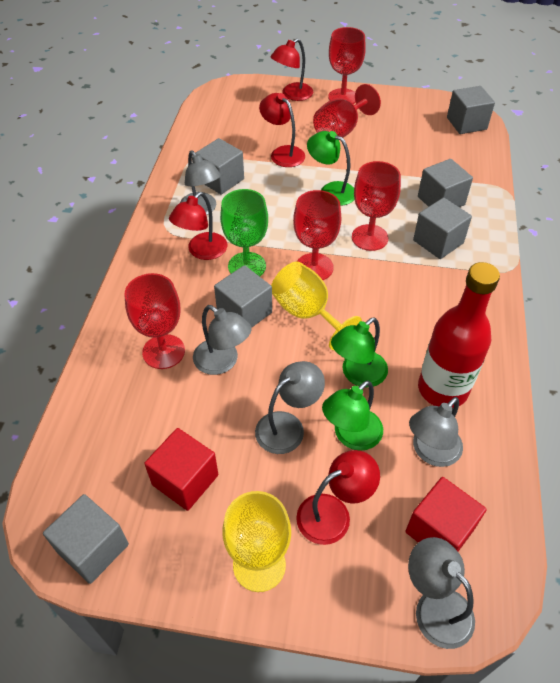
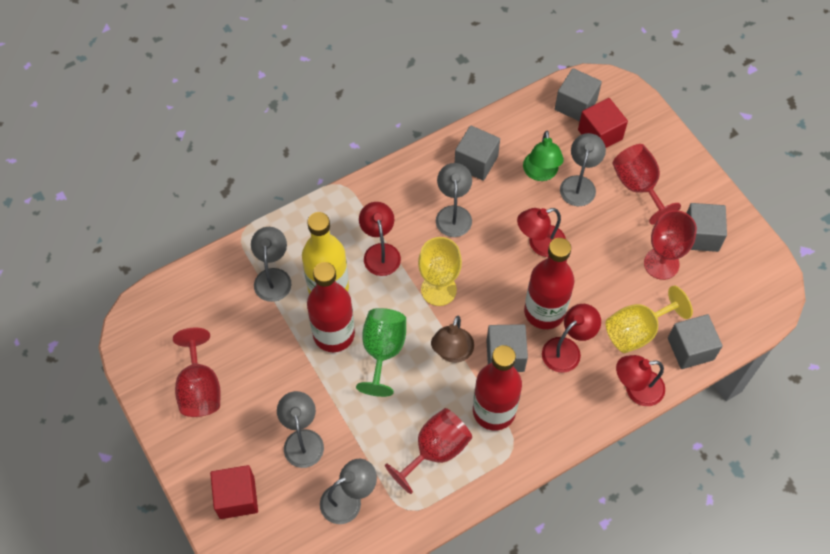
brown lamp: none = 0 -> [431,316,474,363] = 1
green lamp: [307,131,354,206] [322,381,383,451] [331,317,388,387] = 3 -> [523,131,564,181] = 1
grey cube: [43,494,129,584] [195,138,244,195] [214,265,272,327] [413,198,472,259] [418,159,473,207] [447,86,495,134] = 6 -> [455,125,500,181] [486,324,528,372] [555,68,602,121] [668,314,723,369] [687,203,727,252] = 5
red bottle: [418,262,500,407] = 1 -> [307,262,355,352] [473,345,522,431] [524,238,574,329] = 3
red goblet: [125,273,185,369] [293,190,341,280] [313,84,381,138] [328,27,366,104] [352,161,401,251] = 5 -> [173,328,221,417] [385,408,472,494] [613,144,681,225] [644,210,697,280] = 4
yellow bottle: none = 0 -> [302,212,349,295] = 1

